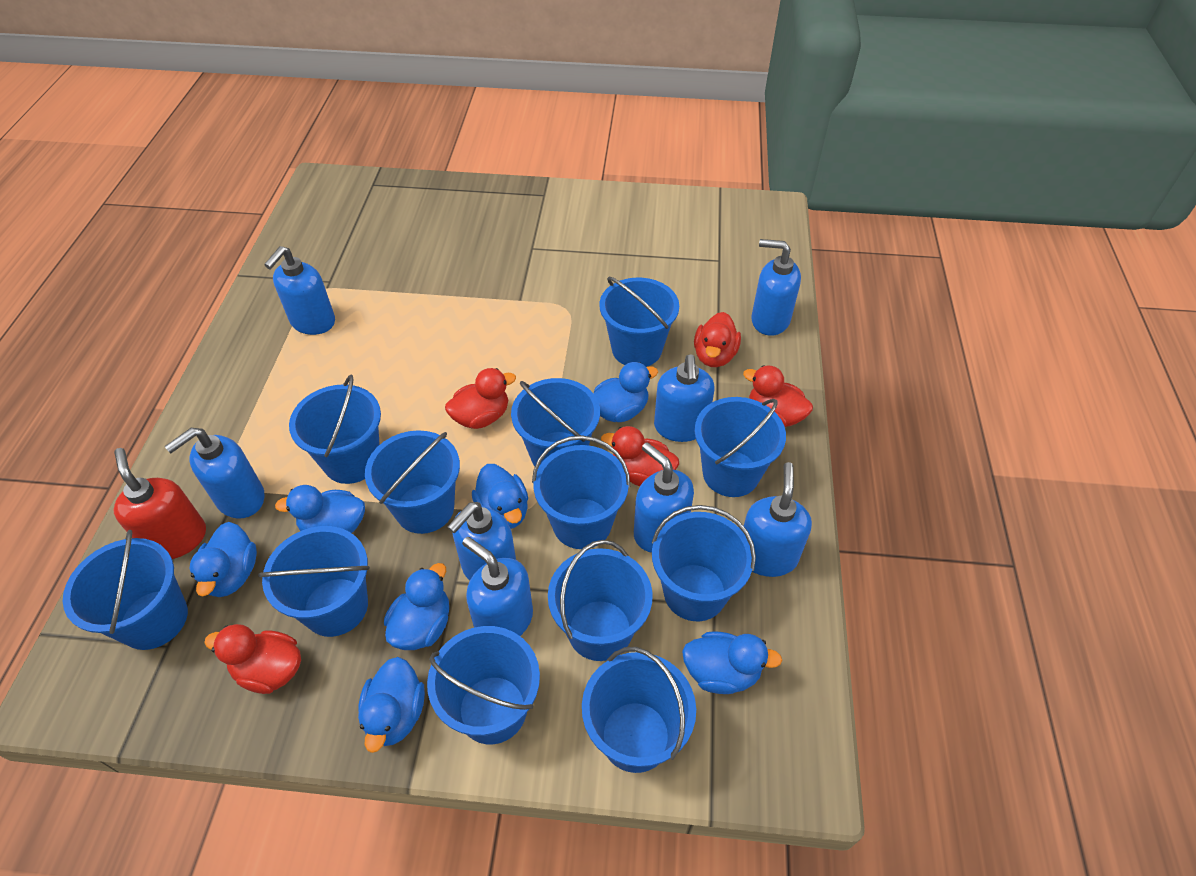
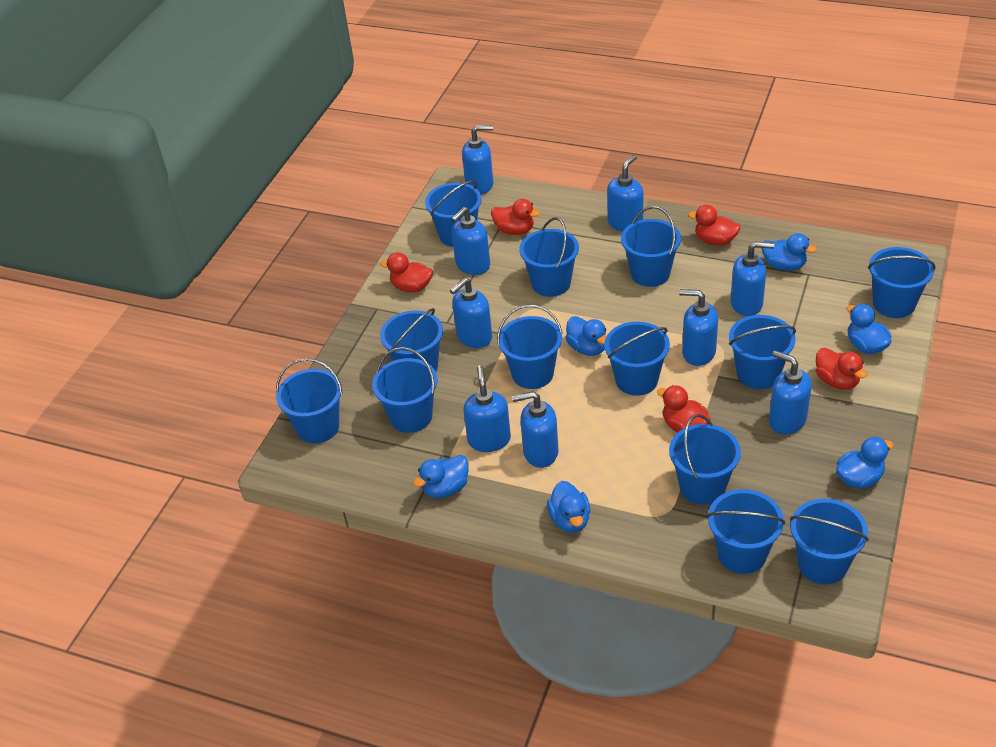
blue bucket: [63,530,188,650] [258,526,370,637] [289,375,381,484] [365,430,460,534] [427,626,540,745] [511,378,600,466] [532,435,630,549] [548,540,653,661] [582,647,696,773] [599,276,679,367] [652,505,756,621] [695,397,786,497] = 12 -> [276,358,343,444] [372,347,438,433] [380,308,443,371] [425,180,482,247] [497,305,563,389] [519,217,579,297] [604,322,670,396] [621,206,681,287] [669,414,741,505] [707,489,785,574] [729,315,796,389] [790,499,869,584] [868,247,935,318] = 13
blue duck: [189,522,257,597] [275,485,365,533] [358,657,425,753] [384,563,449,650] [472,464,528,529] [593,362,658,422] [682,631,782,694] = 7 -> [413,455,469,498] [547,481,590,533] [565,316,606,356] [761,233,817,271] [836,437,894,489] [847,304,891,354] = 6
blue soap dispenser: [164,428,264,519] [264,246,335,335] [448,502,516,580] [462,537,533,636] [634,442,694,553] [654,354,715,442] [744,462,812,577] [751,239,801,336] = 8 -> [450,278,492,348] [451,207,490,275] [462,125,493,194] [463,365,511,452] [512,391,559,468] [607,155,644,232] [679,289,718,366] [731,241,774,316] [769,351,812,434] = 9
red soap dispenser: [114,448,206,559] = 1 -> none = 0

